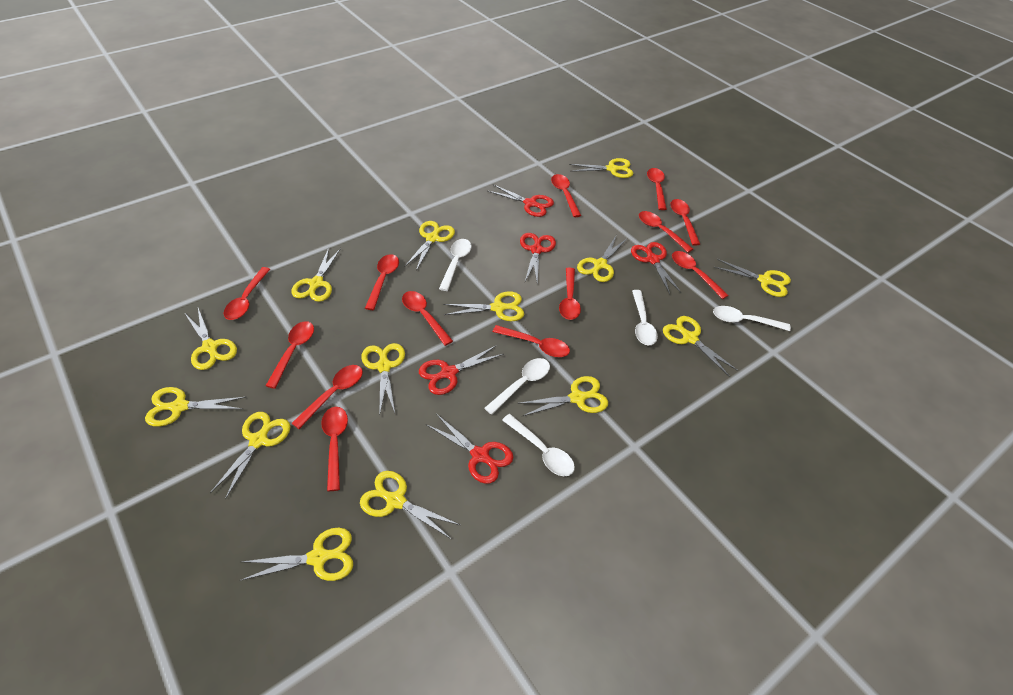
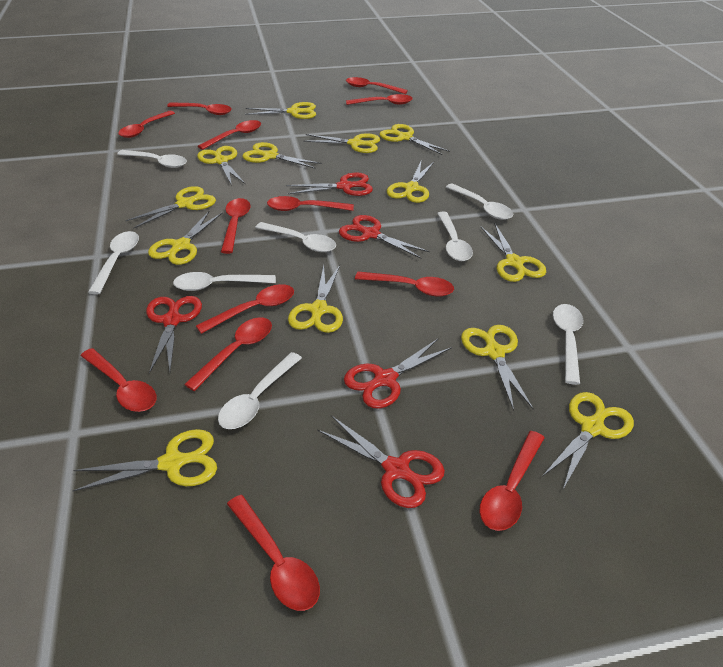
white spoon: [439,239,472,291] [484,358,550,415] [502,414,575,476] [632,290,658,346] [713,306,791,331] = 5 -> [88,231,139,295] [117,150,187,168] [173,272,276,291] [218,352,302,429] [255,222,336,252] [437,212,473,261] [446,183,513,220] [553,304,583,385] = 8
yellow scissors: [145,387,246,427] [185,308,237,370] [210,412,290,500] [239,528,353,581] [291,248,341,302] [360,471,460,539] [361,343,405,416] [404,221,455,271] [443,291,524,321] [517,376,608,416] [569,158,633,178] [577,236,628,282] [663,316,739,377] [714,259,791,297] = 14 -> [73,429,217,492] [125,186,216,229] [148,211,222,265] [197,146,245,186] [242,142,322,169] [245,102,316,119] [288,265,343,333] [303,133,380,153] [379,124,450,155] [387,162,434,203] [461,325,533,411] [480,224,546,282] [542,392,634,489] = 13

